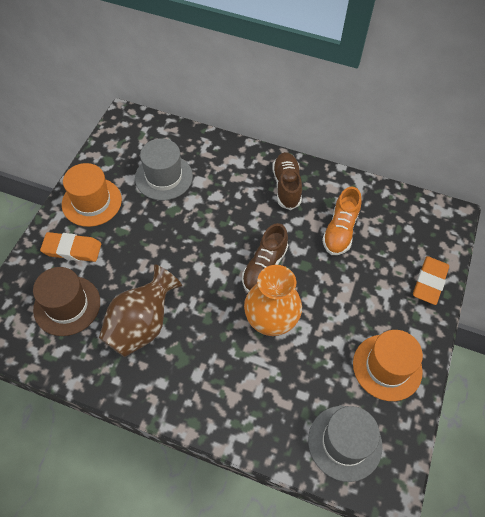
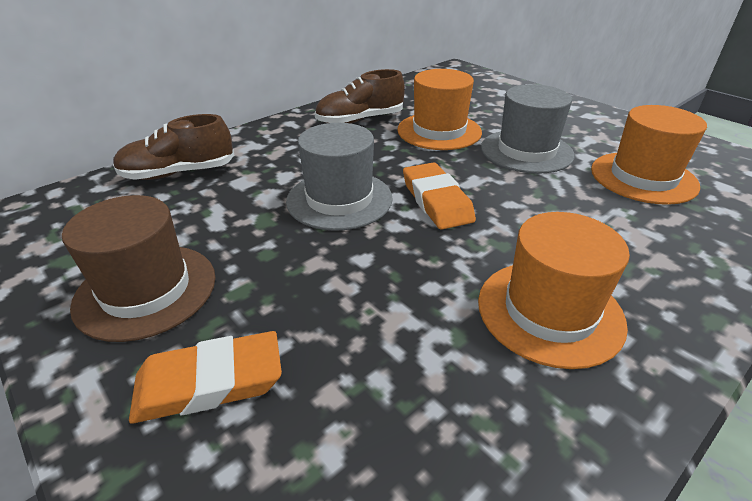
brown vase: [99,265,182,357] = 1 -> none = 0
orange hat: [62,163,122,227] [353,330,423,401] = 2 -> [397,69,482,150] [478,212,630,369] [591,105,707,205] = 3
orange shoe: [322,187,362,255] = 1 -> none = 0
orange vase: [244,265,302,336] = 1 -> none = 0

